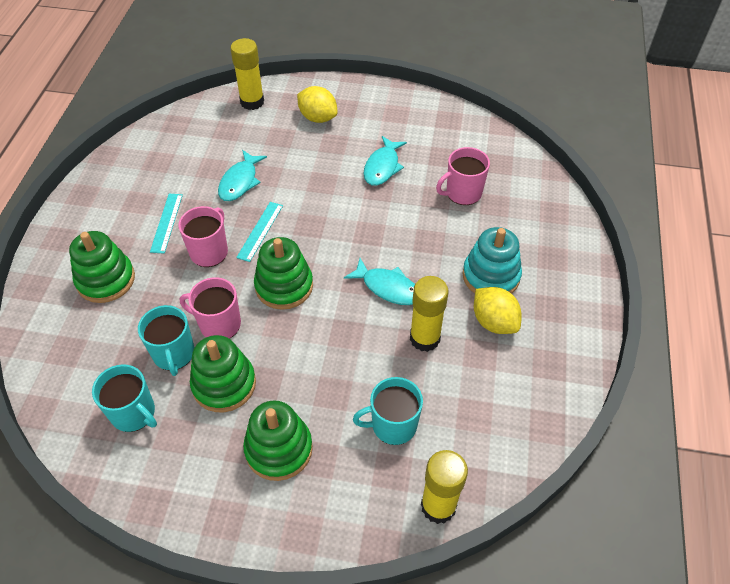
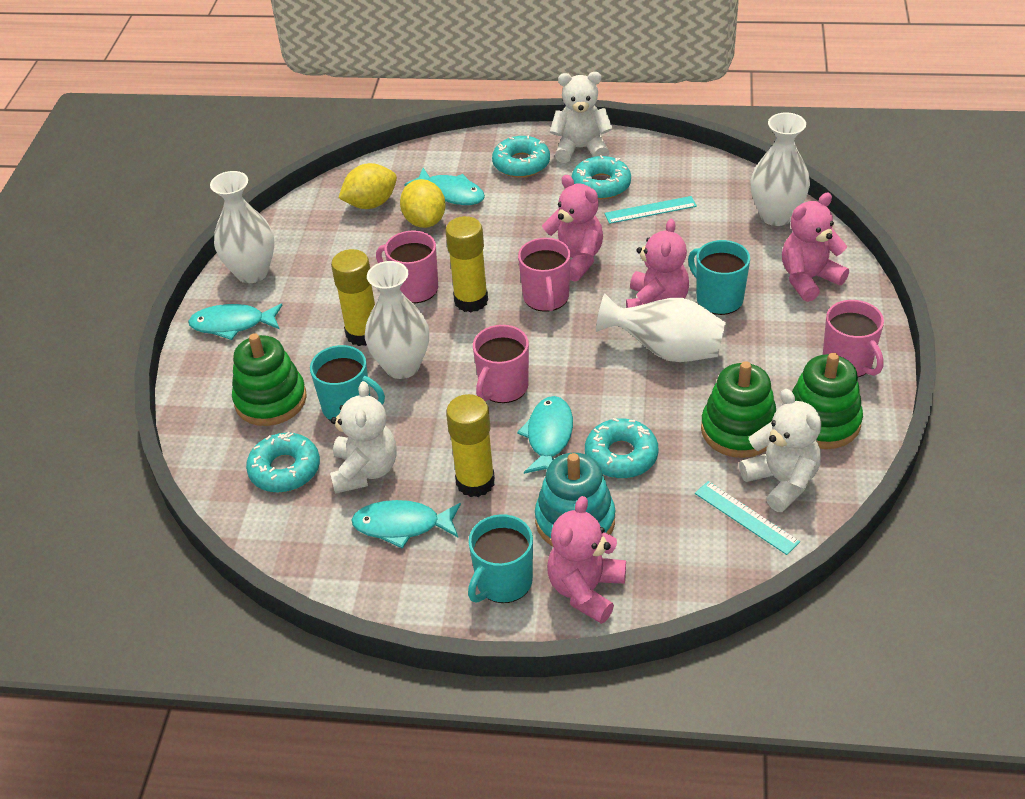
green stacking toy: [69,231,135,303] [190,335,256,413] [243,401,313,481] [254,237,313,310] = 4 -> [232,333,307,426] [701,361,776,458] [792,353,863,449] = 3
pink mug: [178,206,228,267] [180,277,241,339] [436,147,490,205] = 3 -> [376,230,438,303] [473,325,529,403] [518,238,571,312] [823,300,884,377] = 4
pink teddy bear: none = 0 -> [542,175,603,282] [547,496,626,624] [626,219,689,308] [782,193,849,302] = 4
turquoise donut: none = 0 -> [246,432,320,493] [492,135,550,178] [572,155,631,199] [585,418,659,478] = 4
turquoise fish: [218,150,267,201] [344,258,415,305] [364,136,407,186] = 3 -> [188,303,282,340] [351,500,461,549] [404,168,485,205] [517,396,573,474] = 4
white teddy bear: none = 0 -> [330,381,397,494] [550,72,613,163] [739,389,821,512] = 3
white vase: none = 0 -> [210,171,275,283] [365,261,429,379] [596,293,726,362] [751,113,810,226] = 4

